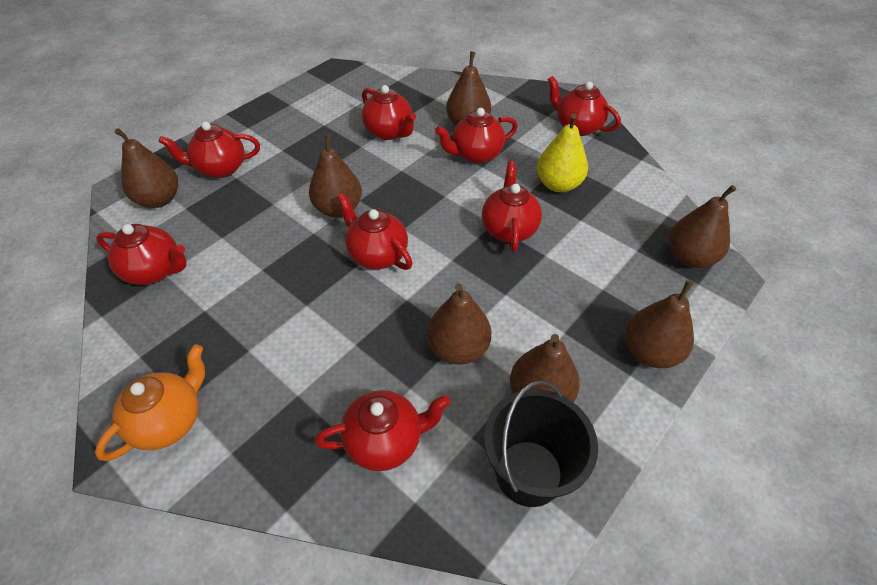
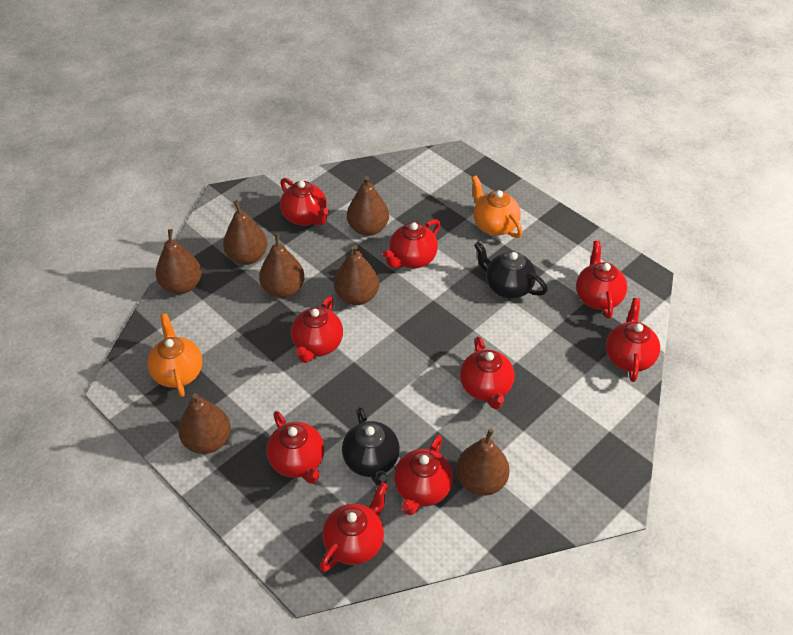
black bucket: [484,380,598,507] = 1 -> none = 0
black teapot: none = 0 -> [342,407,400,486] [474,242,547,299] = 2
orange teapot: [95,344,205,461] = 1 -> [147,313,202,397] [471,176,523,238] = 2
red teapot: [96,224,187,285] [158,122,260,178] [314,390,450,471] [337,193,412,270] [362,85,416,140] [435,108,518,164] [482,161,542,252] [547,76,621,136] = 8 -> [266,411,325,484] [280,178,329,226] [291,296,343,363] [320,482,388,572] [383,219,440,268] [394,435,453,516] [460,336,515,409] [576,241,627,319] [606,298,660,382] = 9
yellow pear: [537,114,588,192] = 1 -> none = 0

